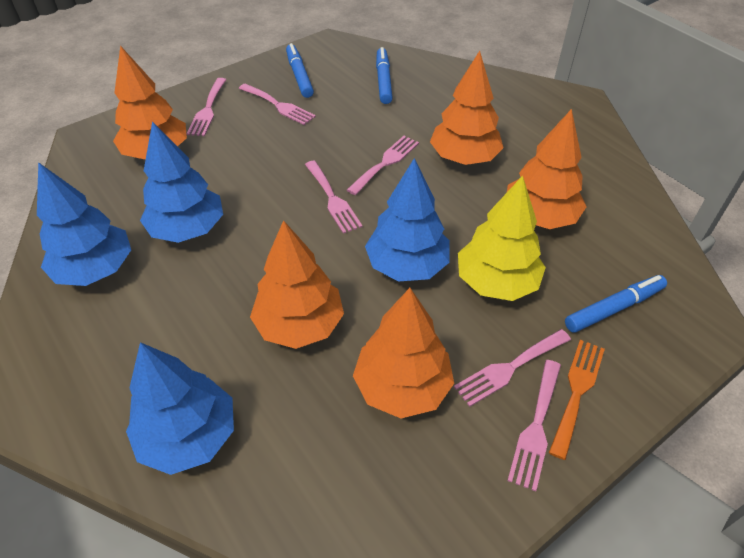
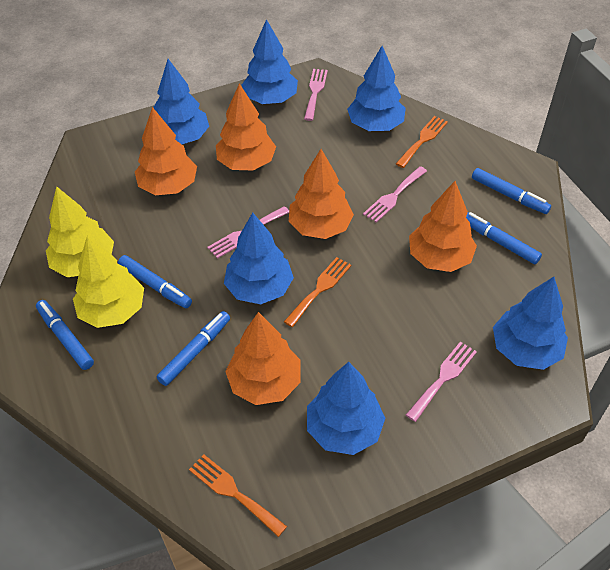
blue marker: [286,43,314,98] [376,47,393,104] [565,275,667,333] = 3 -> [36,300,94,370] [118,255,192,308] [156,311,230,386] [466,212,542,264] [472,168,551,214] = 5
blue tree: [37,162,131,286] [126,342,234,475] [140,121,223,243] [365,158,450,282] = 4 -> [154,59,209,144] [224,213,294,304] [242,19,298,104] [307,362,385,455] [347,46,406,131] [493,277,568,370] = 6
orange fork: [549,340,605,460] = 1 -> [189,454,287,537] [284,257,351,327] [396,116,448,168] = 3
pink fork: [186,78,226,136] [239,84,316,125] [305,160,363,234] [347,136,419,195] [454,329,571,407] [507,360,561,492] = 6 -> [207,206,289,259] [304,69,328,121] [363,166,427,223] [406,342,477,422] = 4
yellow tree: [458,175,546,301] = 1 -> [46,186,114,277] [73,236,144,328] = 2

